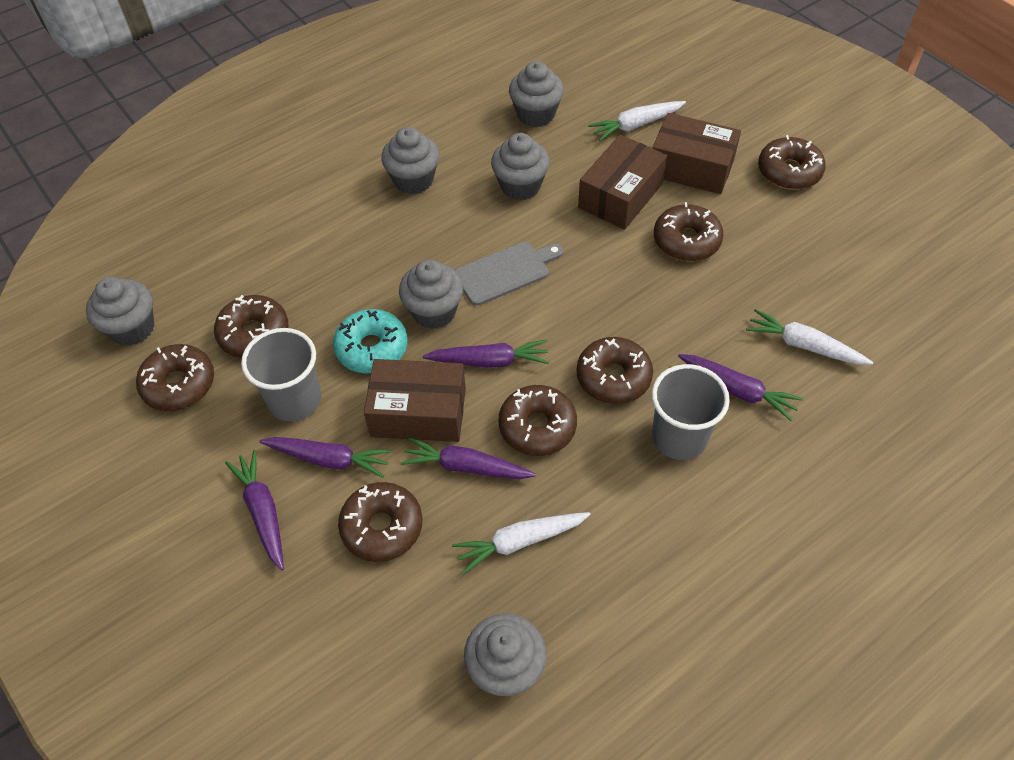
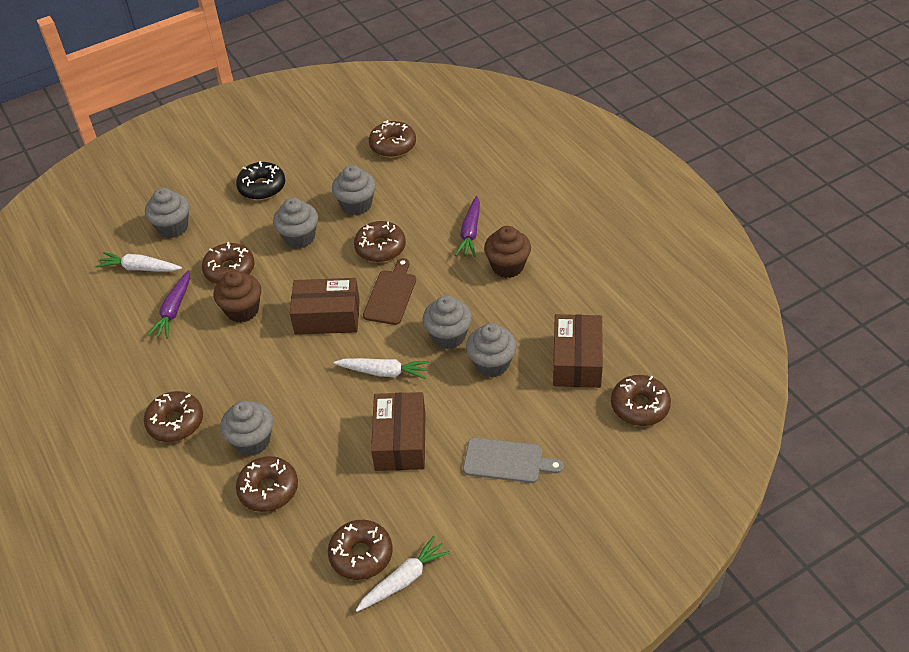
black donut: none = 0 -> [236,161,285,200] = 1
brown cupcake: none = 0 -> [214,270,261,323] [484,226,531,278] = 2
brown cutting board: none = 0 -> [363,258,416,325] = 1
grey cup: [241,328,321,421] [651,364,730,460] = 2 -> none = 0
purple carrot: [225,450,284,570] [260,437,392,478] [400,437,536,479] [423,339,549,368] [678,354,803,422] = 5 -> [147,270,190,339] [455,196,480,257] = 2
turquoise donut: [333,309,407,373] = 1 -> none = 0

